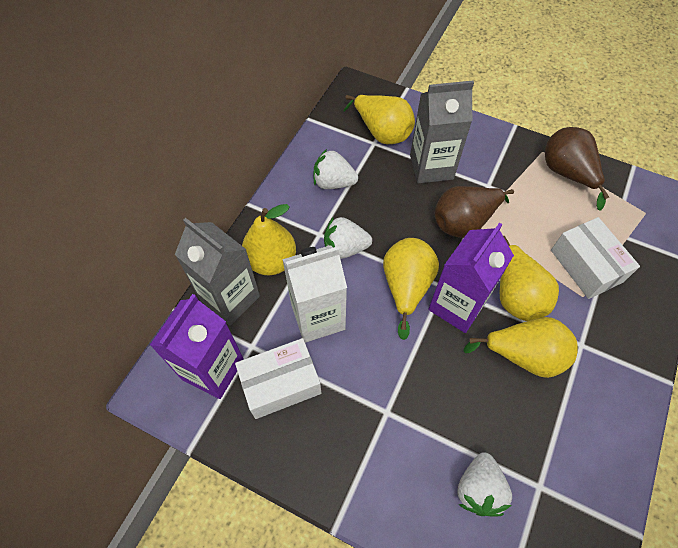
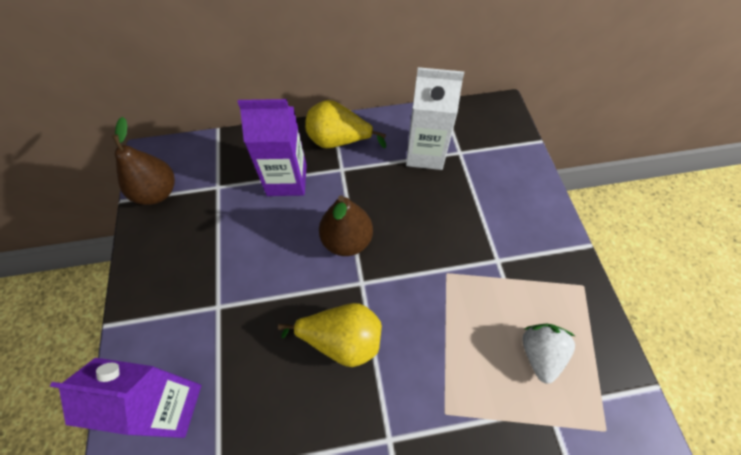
grey carton: [175,218,260,326] [410,81,474,184] = 2 -> none = 0
white box: [235,338,321,419] [551,217,640,299] = 2 -> none = 0
white strawberry: [313,149,358,189] [324,216,372,259] [457,452,512,516] = 3 -> [522,324,575,383] = 1
yellow pear: [242,204,296,275] [344,95,415,144] [383,238,439,340] [463,317,578,378] [500,236,559,321] = 5 -> [278,303,382,367] [305,100,386,149] = 2

